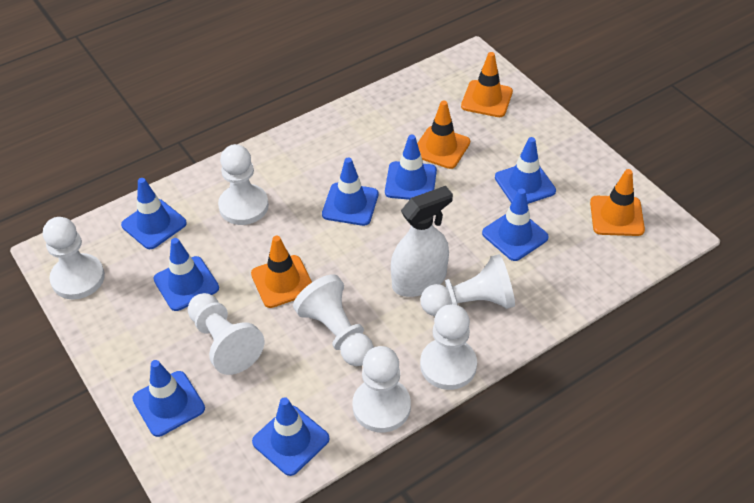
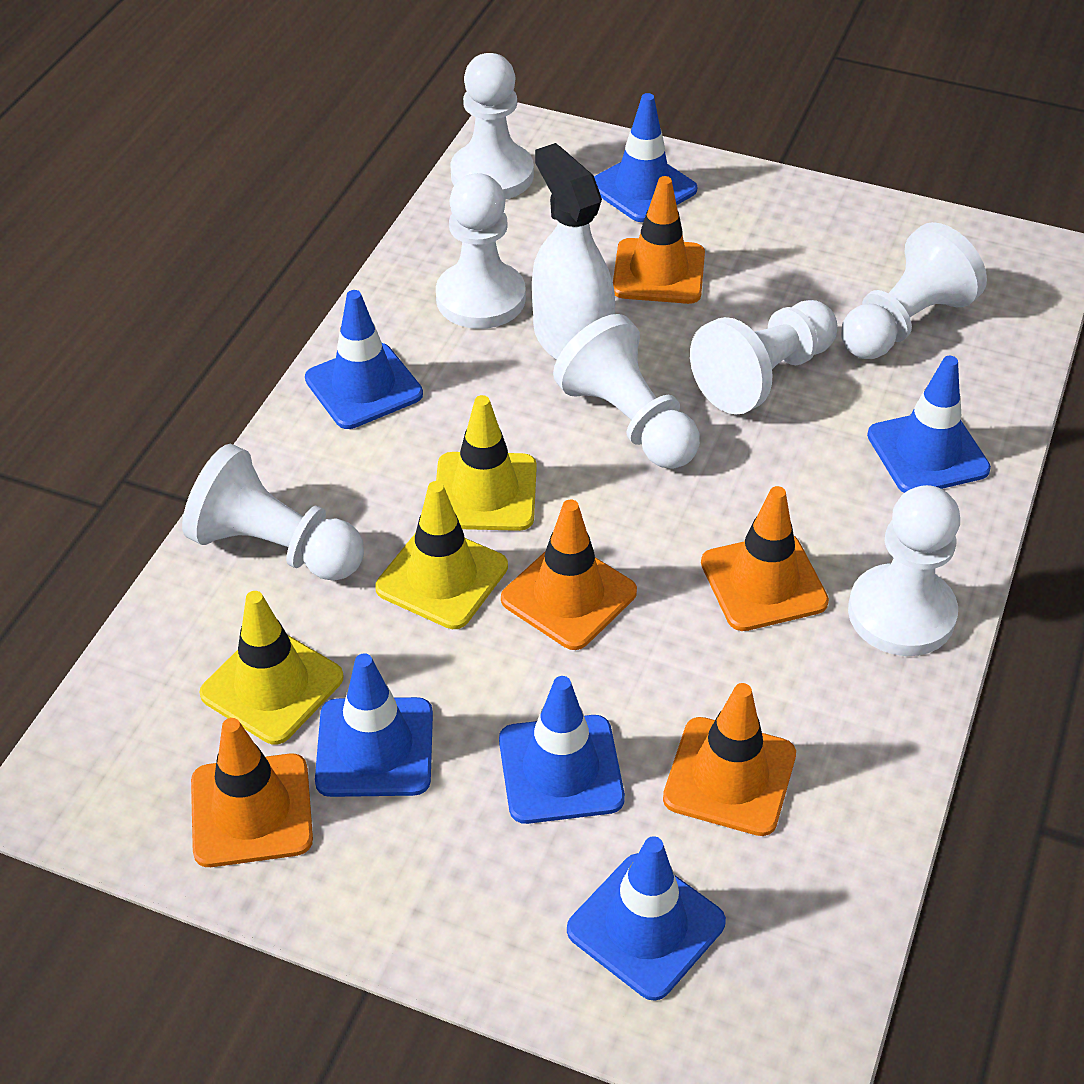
blue traffic cone: [121,178,187,249] [132,360,205,437] [153,238,219,311] [252,397,330,476] [322,157,378,226] [385,134,437,200] [482,189,549,261] [495,137,556,204] = 8 -> [305,290,423,429] [315,653,433,797] [499,676,625,824] [567,836,726,1001] [594,93,697,222] [867,356,991,493] = 6
orange traffic cone: [251,236,312,308] [417,100,470,169] [461,52,513,117] [590,169,645,236] = 4 -> [191,718,313,867] [501,500,637,650] [613,176,705,304] [663,683,796,836] [701,486,829,631] = 5
yellow traffic cone: none = 0 -> [199,591,344,745] [375,481,508,629] [436,395,537,531] = 3

